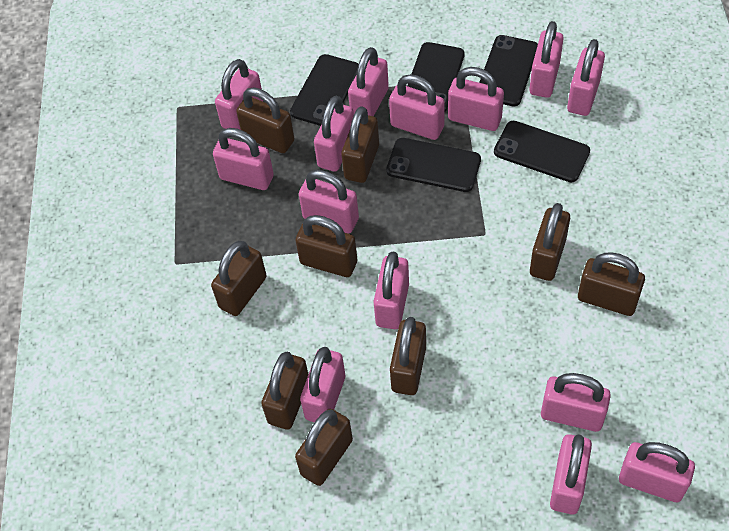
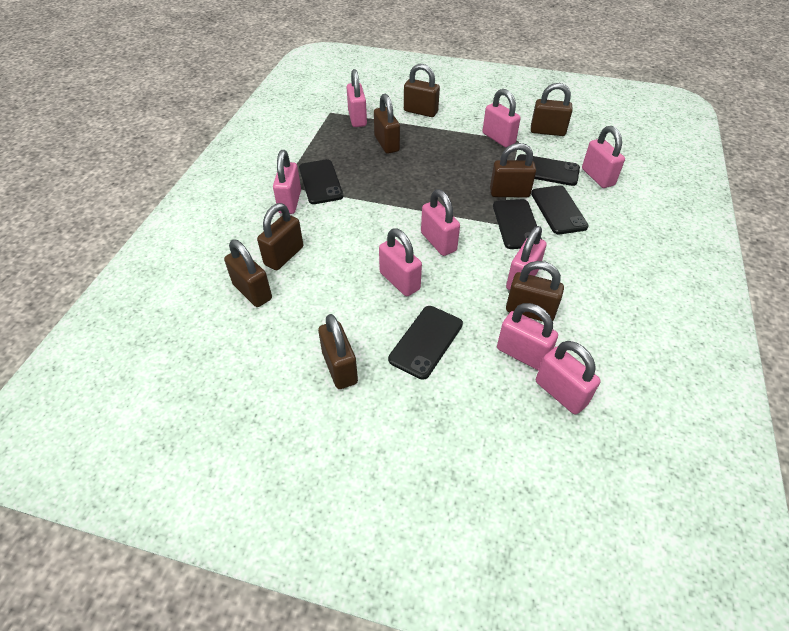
brown padlock: [211,241,267,316] [236,87,294,153] [261,352,308,430] [295,215,357,277] [295,409,353,486] [341,106,379,183] [390,317,426,395] [530,203,570,281] [578,252,645,316] = 9 -> [224,239,272,307] [257,203,303,270] [318,314,358,389] [374,94,400,154] [404,64,440,117] [490,143,536,198] [506,261,564,321] [531,83,573,136] = 8
pink padlock: [213,128,274,190] [215,59,263,130] [299,170,359,233] [300,347,345,422] [314,96,354,172] [348,47,389,116] [373,252,409,329] [389,74,445,140] [448,67,504,131] [529,21,564,98] [541,373,611,432] [550,434,592,514] [567,39,605,116] [619,442,695,502] = 14 -> [273,150,301,214] [346,69,367,127] [379,228,422,296] [421,189,460,256] [483,89,521,147] [497,303,558,370] [506,226,547,290] [536,341,601,414] [582,126,625,188] = 9

